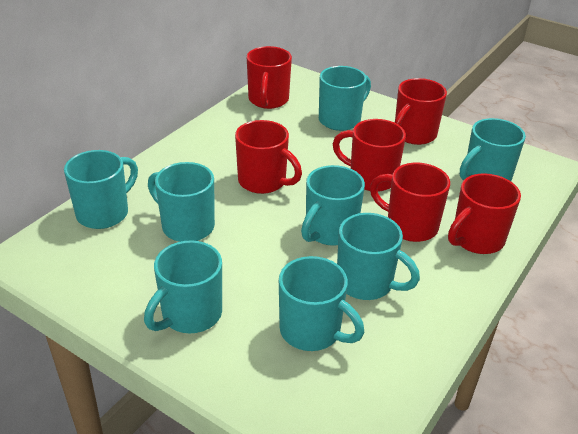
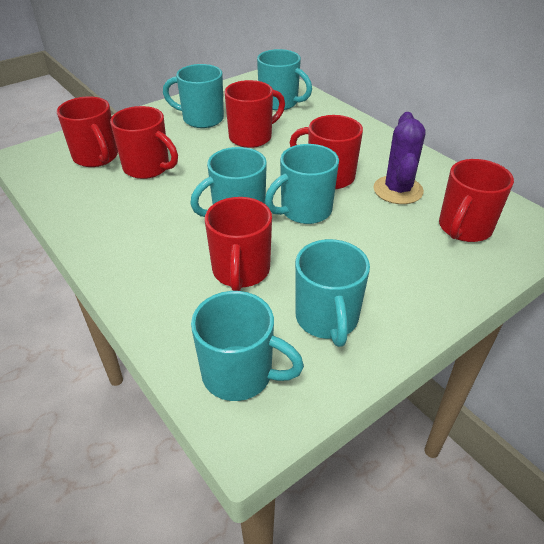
purple cactus: none = 0 -> [373,112,425,204] = 1
turquoise mug: [64,150,138,229] [144,240,222,333] [148,162,215,242] [279,256,365,351] [301,165,365,246] [319,66,371,131] [337,213,420,300] [460,118,526,181] = 8 -> [163,64,224,128] [190,147,267,217] [191,291,304,401] [257,49,312,110] [265,144,339,224] [295,239,370,347] = 6

